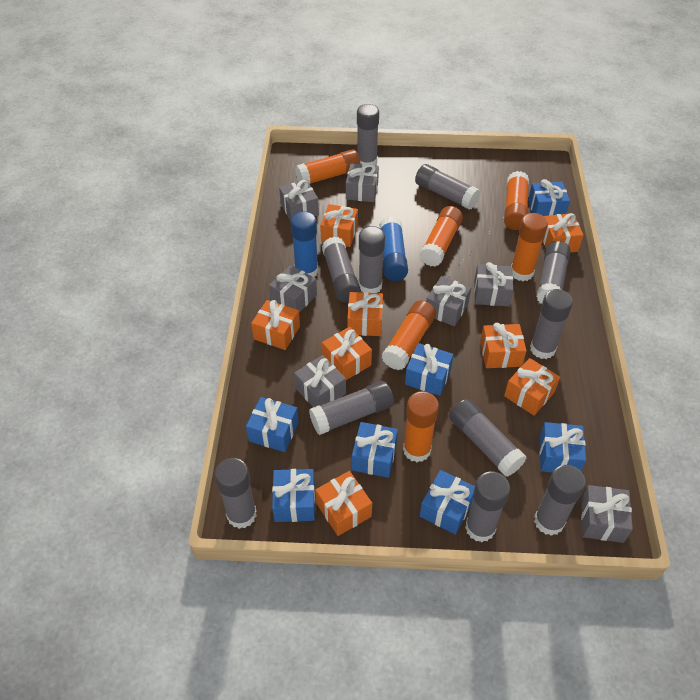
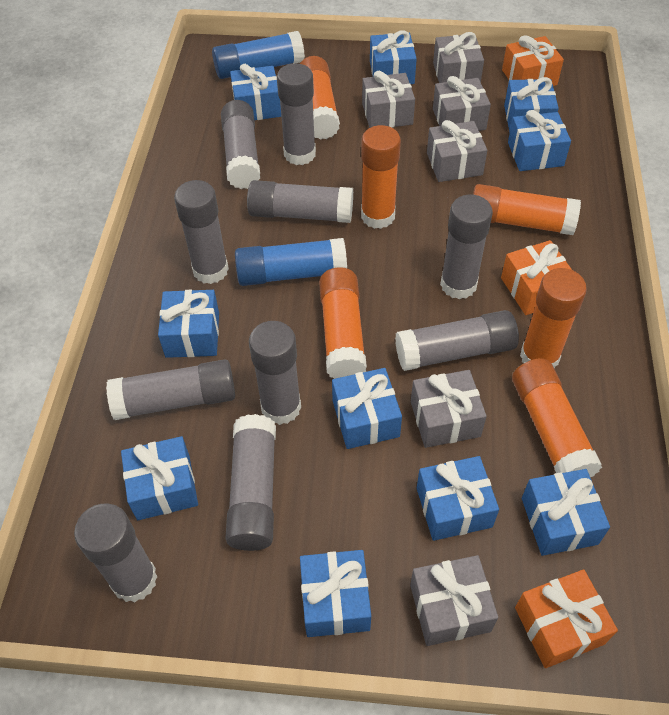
blue gift: [246,397,299,452] [272,469,315,522] [352,422,398,478] [405,343,454,396] [420,470,475,535] [528,179,570,216] [539,422,586,472] = 7 -> [121,436,198,520] [158,290,219,358] [230,64,281,120] [300,550,371,637] [332,368,402,449] [370,30,417,84] [417,456,499,541] [504,77,559,132] [508,110,571,171] [522,469,610,556] = 10
grey gift: [269,265,317,313] [279,180,319,221] [294,355,346,407] [346,163,379,202] [426,276,471,326] [474,262,513,306] [581,485,633,543] = 7 -> [362,71,415,128] [410,555,498,646] [411,370,487,448] [427,120,487,182] [433,32,484,83] [433,76,491,131] = 6
grey glue stick: [215,458,257,529] [309,381,394,435] [322,237,361,303] [357,104,379,166] [359,226,385,293] [415,164,480,210] [449,399,526,477] [465,471,510,542] [530,289,573,359] [534,465,586,536] [536,241,571,304] = 11 -> [74,504,158,602] [106,359,235,420] [174,180,229,284] [221,100,260,189] [225,414,276,551] [247,180,353,223] [249,321,301,425] [277,63,316,165] [395,310,519,371] [440,195,493,299] = 10
orange gift: [251,300,300,350] [315,471,372,536] [320,204,358,247] [322,327,372,380] [347,292,383,336] [480,323,527,368] [504,358,560,415] [543,213,584,252] = 8 -> [501,240,572,315] [502,35,564,86] [515,569,618,668] = 3

